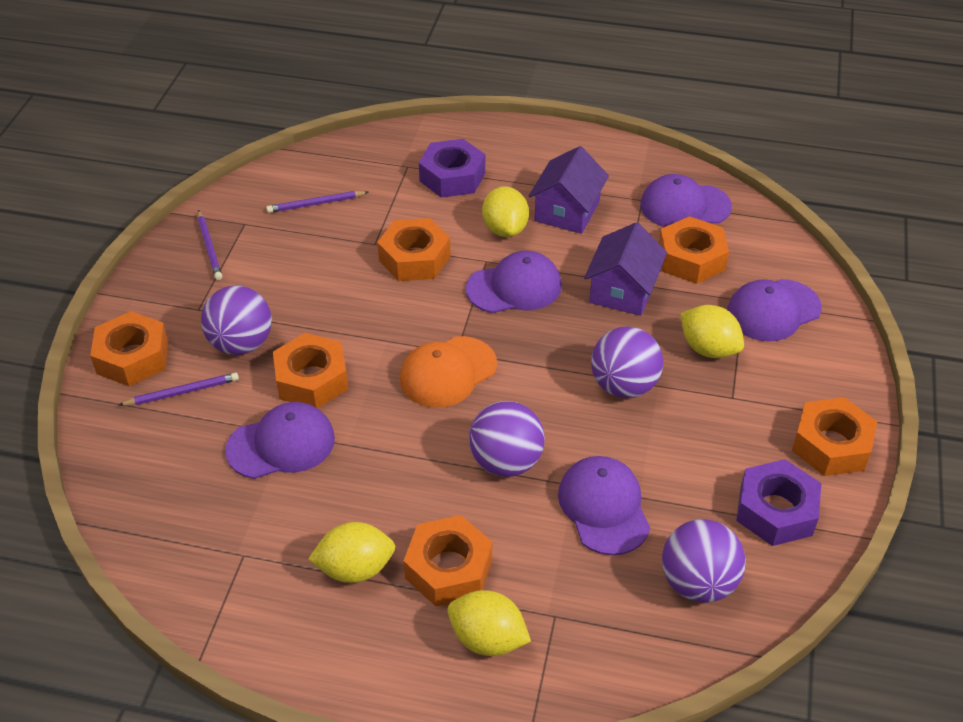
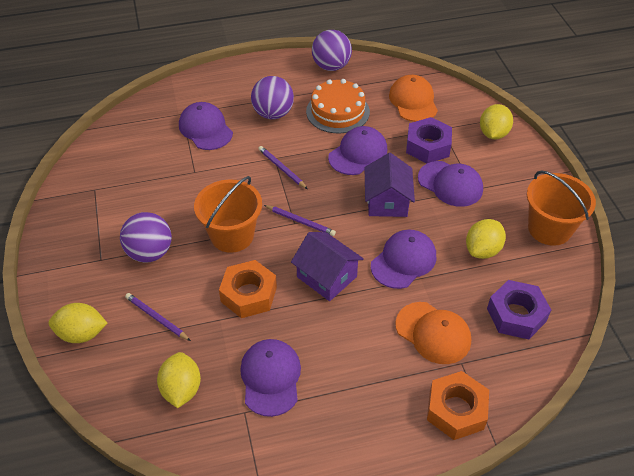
orange bucket: none = 0 -> [194,176,262,253] [527,171,596,246] = 2
orange cake: none = 0 -> [306,79,370,134] = 1
orange cap: [400,336,497,408] = 1 -> [389,75,438,122] [396,302,471,364] = 2
orange nut: [90,311,168,386] [273,333,348,408] [377,218,451,281] [403,515,492,606] [659,216,729,284] [792,397,877,476] = 6 -> [219,260,277,318] [427,371,489,440] = 2
purple ball: [201,285,272,355] [469,401,545,477] [591,327,663,398] [662,519,746,603] = 4 -> [120,212,172,263] [251,76,294,119] [312,30,352,71] = 3

